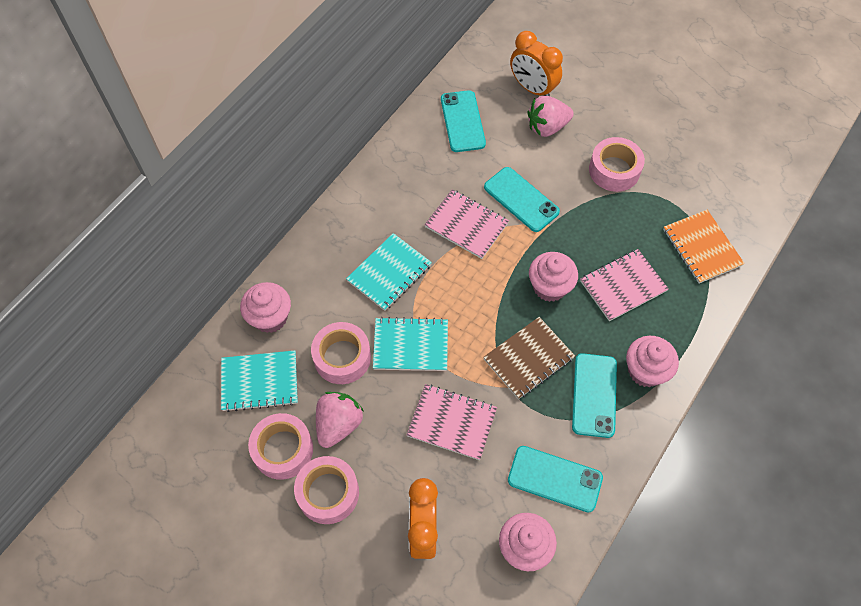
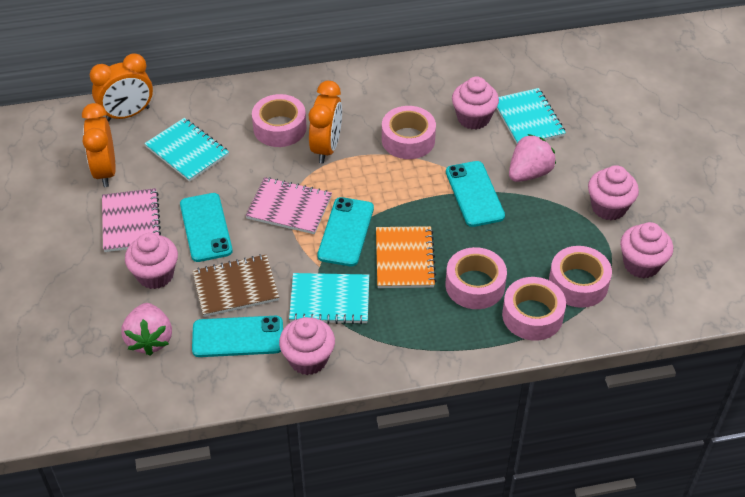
orange clock: [408,478,438,559] [510,31,563,96] = 2 -> [82,103,116,187] [90,53,153,122] [309,81,342,163] = 3
pink cupcake: [240,282,291,333] [499,513,557,571] [529,252,578,302] [626,336,679,387] = 4 -> [125,233,178,289] [279,317,335,375] [452,76,499,130] [588,165,639,220] [620,222,673,279] = 5
pink notebook: [407,384,497,460] [424,190,509,259] [580,249,669,321] = 3 -> [102,188,161,252] [245,177,332,234] = 2
pink tape: [248,413,313,480] [294,456,359,524] [311,322,371,384] [589,137,645,192] = 4 -> [252,94,306,147] [382,106,436,159] [446,247,507,309] [502,277,566,341] [549,246,612,308] = 5

